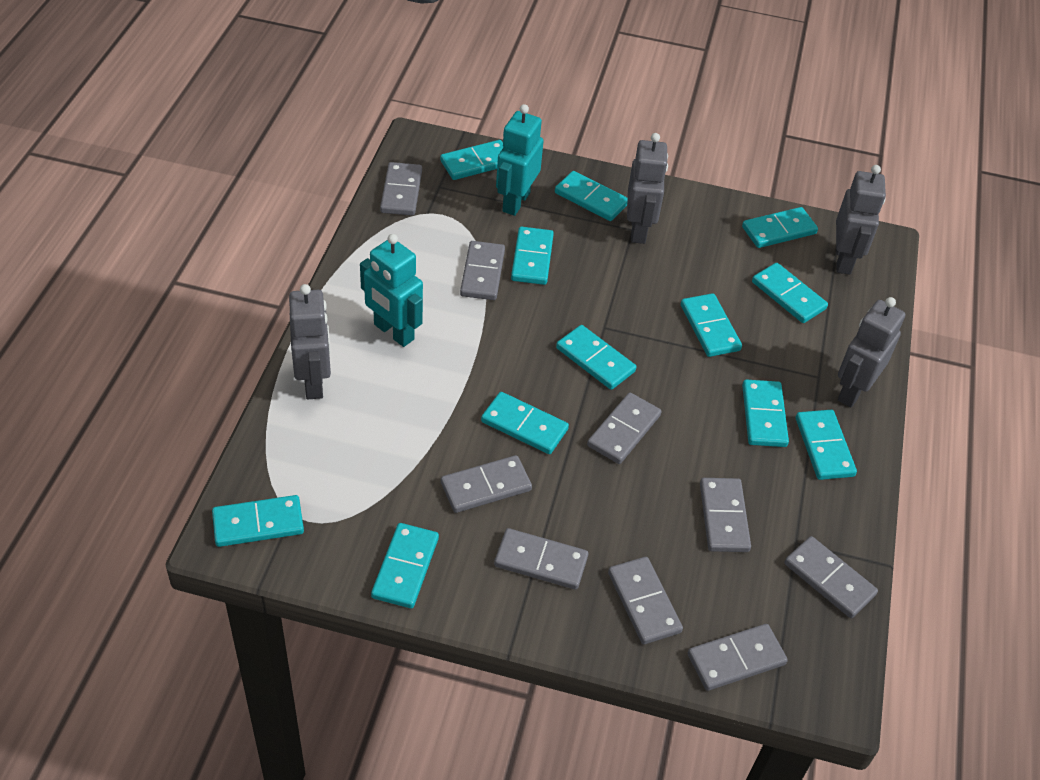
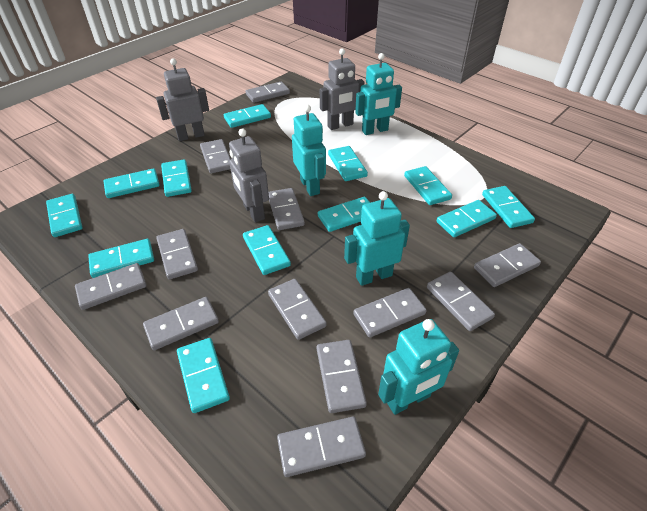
grey domino: [380,162,422,216] [441,455,532,513] [460,241,505,300] [494,528,588,590] [587,393,662,464] [608,557,683,644] [688,624,788,691] [700,478,751,552] [784,536,878,618] = 9 -> [75,263,146,310] [143,297,219,350] [156,229,198,279] [200,139,231,173] [246,81,290,103] [268,279,327,340] [269,188,305,230] [277,416,366,477] [317,340,367,413] [354,288,427,338] [427,272,495,331] [474,243,541,287] = 12
grey robot: [289,284,331,399] [627,133,668,244] [836,165,886,275] [838,297,906,407] = 4 -> [156,58,209,141] [229,129,269,222] [320,48,364,130] = 3
turquoise robot: [360,234,423,347] [496,104,544,216] = 2 -> [292,105,326,196] [344,191,410,286] [355,53,402,135] [378,319,459,415] = 4

